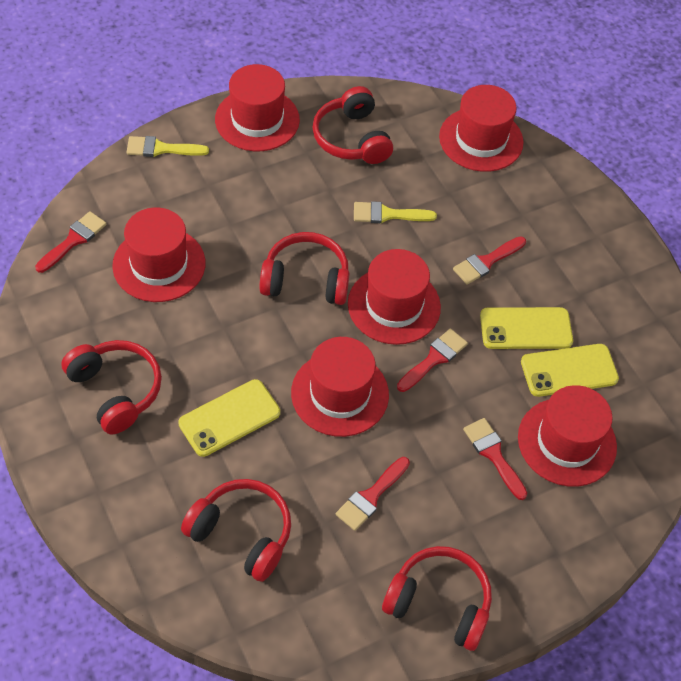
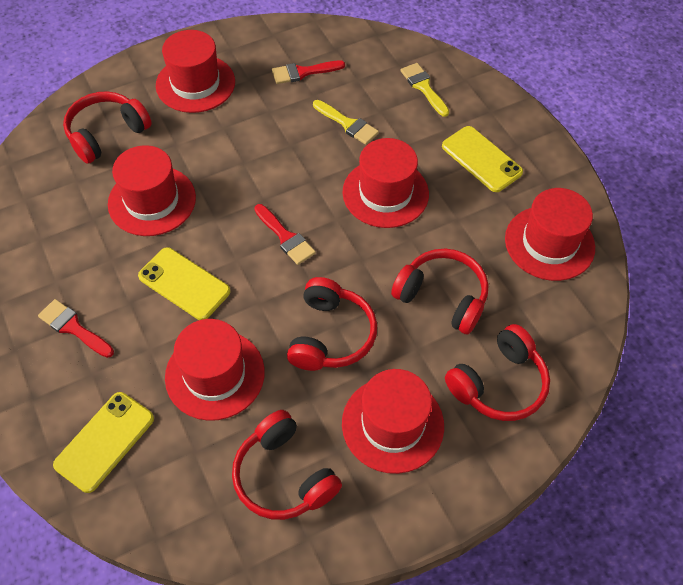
red brush: [35,211,106,273] [336,457,410,531] [397,329,468,392] [453,236,526,284] [463,418,527,500] = 5 -> [38,299,114,358] [254,204,316,265] [272,60,345,84] = 3

